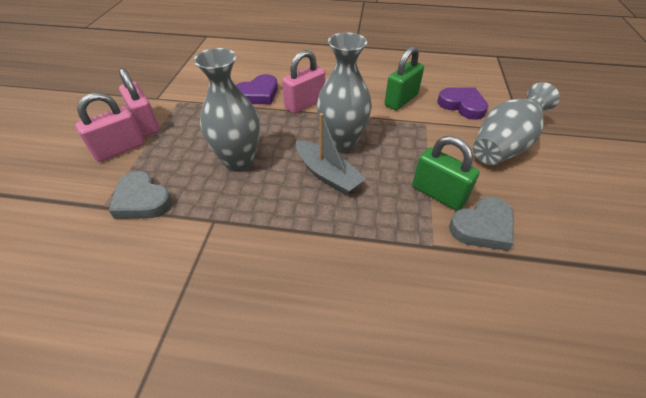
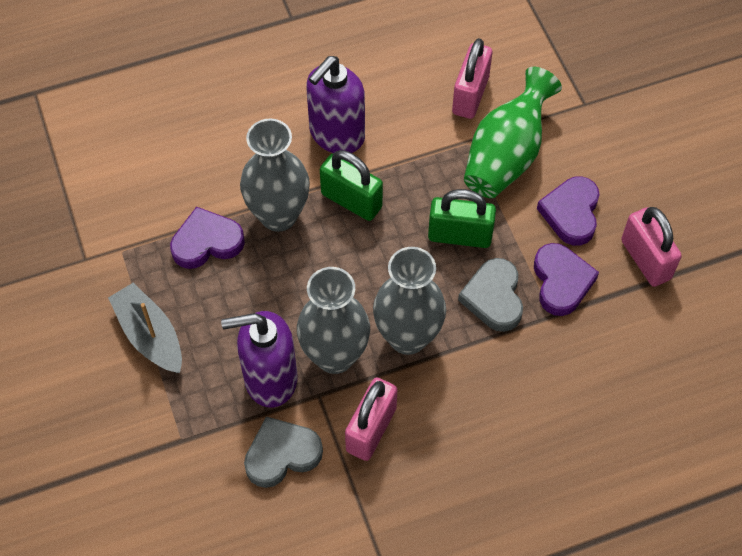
green vase: none = 0 -> [464,67,562,198] = 1
purple heart: [236,74,278,104] [437,87,488,120] = 2 -> [170,207,245,269] [534,243,599,316] [537,176,600,246] = 3
purple soap dispenser: none = 0 -> [221,311,297,407] [306,56,365,153] = 2

